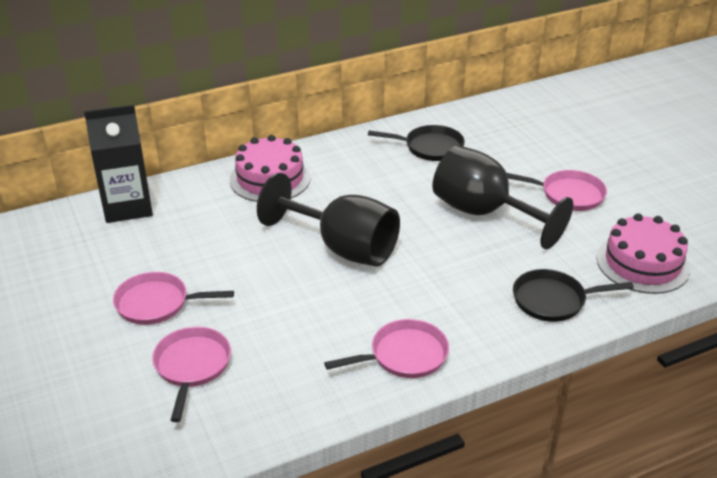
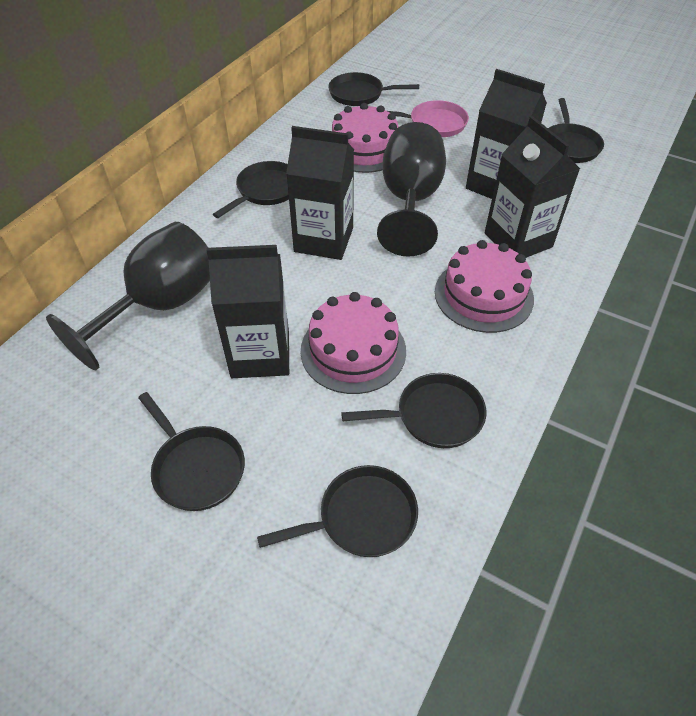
black carton: [84,105,153,223] = 1 -> [206,245,289,378] [286,126,354,260] [466,69,547,199] [485,116,580,258] = 4
black pan: [368,125,465,161] [513,269,634,322] = 2 -> [138,392,245,511] [213,161,289,218] [257,465,418,557] [328,72,419,106] [341,373,486,448] [548,98,604,163] = 6
pink cake: [230,135,311,202] [596,214,690,294] = 2 -> [301,292,406,394] [332,103,398,173] [435,240,534,333] = 3
pink pan: [113,272,234,325] [152,327,231,422] [324,319,449,378] [507,170,607,211] = 4 -> [388,100,469,137] = 1

